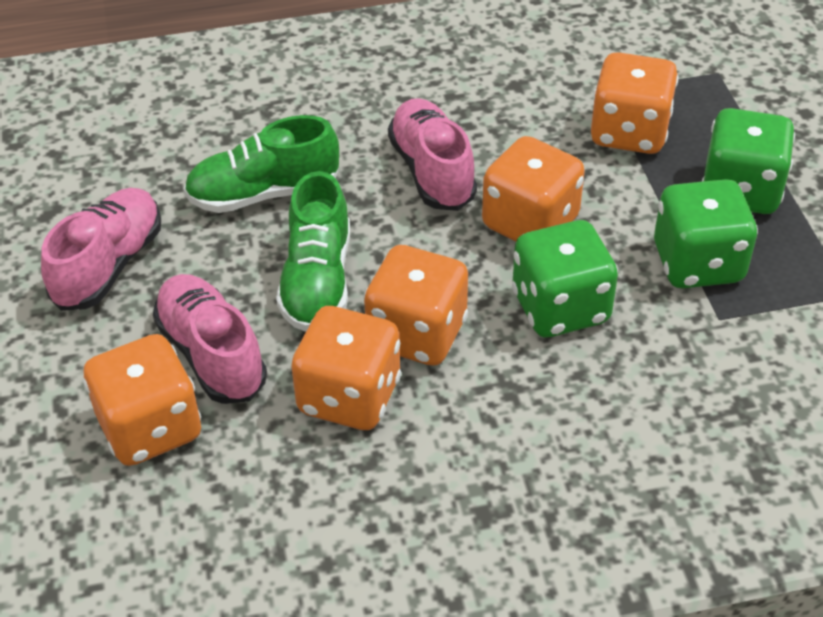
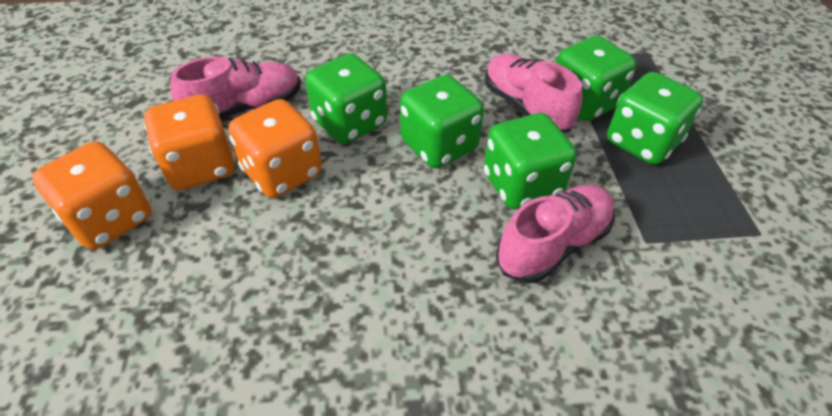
green dice: [512,220,618,337] [654,179,758,288] [702,108,795,214] = 3 -> [305,54,387,144] [400,75,484,168] [483,113,577,209] [556,36,637,121] [607,72,703,165] = 5
green shoe: [184,115,339,213] [276,171,350,332] = 2 -> none = 0
orange dice: [83,334,201,466] [291,306,401,430] [364,245,468,366] [482,136,585,241] [591,52,679,154] = 5 -> [32,141,152,250] [144,95,236,190] [228,99,322,198] = 3

